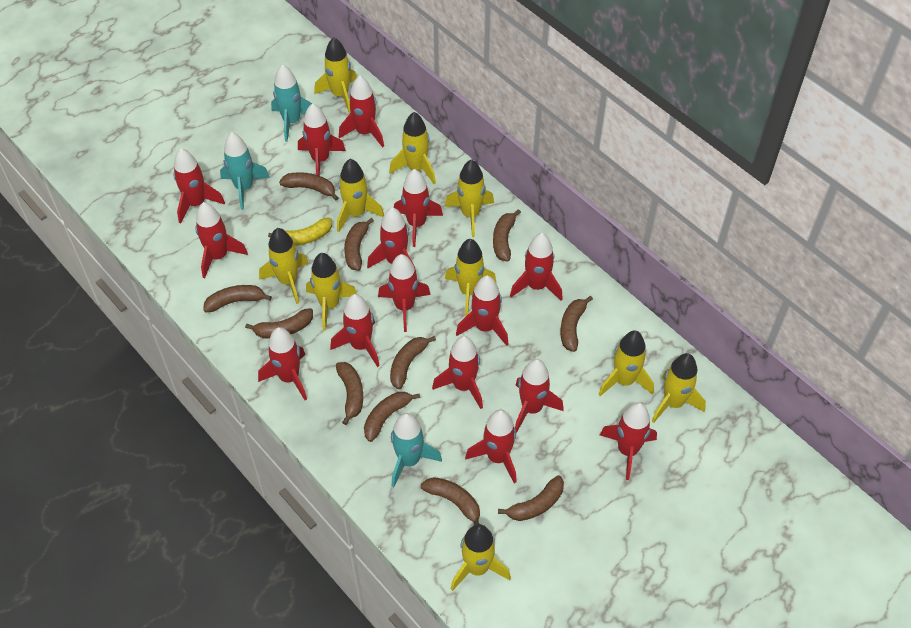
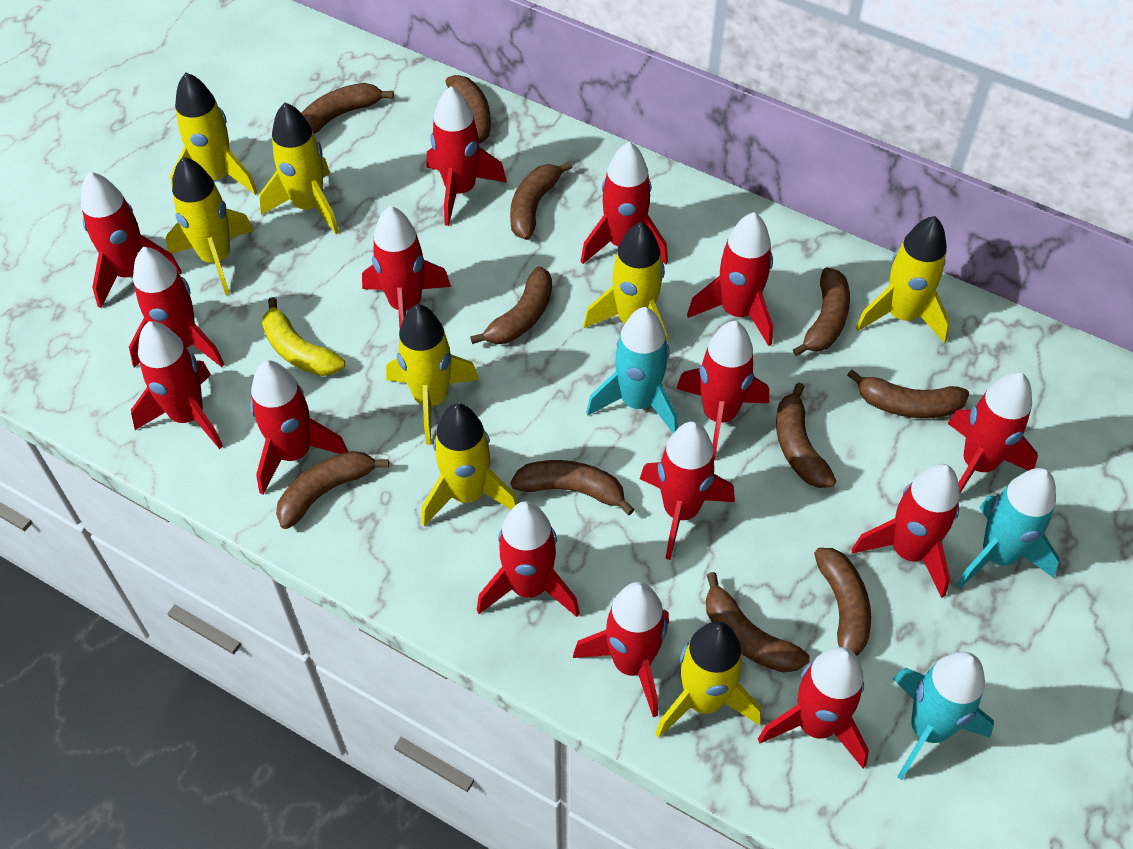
yellow rocket: [259,228,308,304] [306,253,357,330] [314,37,357,113] [337,159,384,232] [389,112,436,184] [445,159,494,237] [445,239,497,316] [451,524,511,591] [598,330,654,396] [652,353,706,423] = 10 -> [166,157,254,295] [170,73,258,195] [259,102,339,234] [386,304,479,445] [421,403,518,526] [584,222,668,344] [655,621,762,738] [856,216,950,343] = 8

